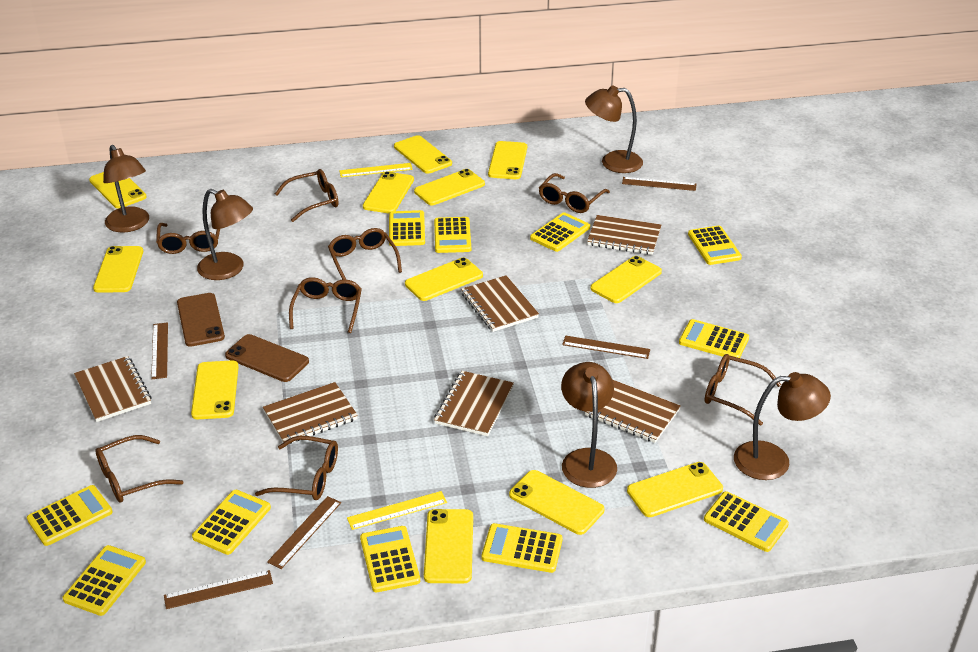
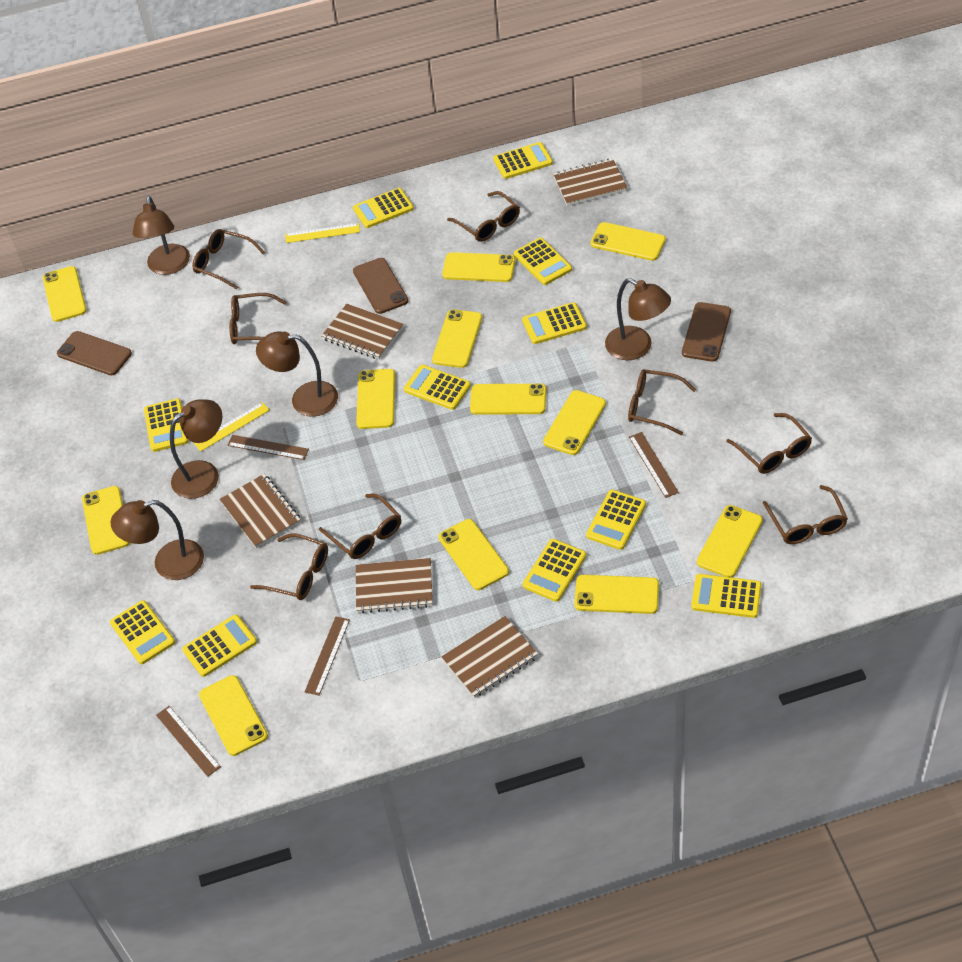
brown notebook: [74,356,152,422] [263,382,358,444] [434,371,514,436] [461,275,539,332] [585,379,680,443] [587,215,661,255] = 6 -> [219,474,301,548] [321,304,403,360] [356,558,433,614] [441,616,538,698] [553,158,627,206] = 5
brown phone: [177,293,225,347] [225,334,309,382] = 2 -> [57,331,132,376] [353,258,408,314] [682,302,731,362] = 3
brown ruler: [151,322,168,379] [164,570,273,609] [267,496,341,569] [562,336,650,359] [622,177,696,191] = 5 -> [156,706,221,777] [227,435,309,460] [305,617,350,696] [629,432,679,498] = 4

